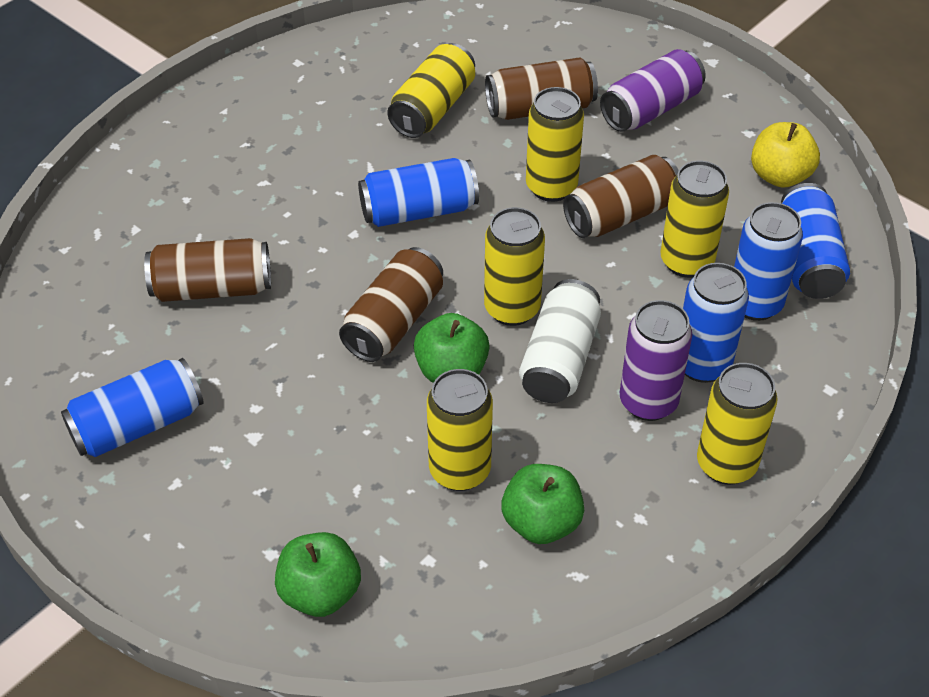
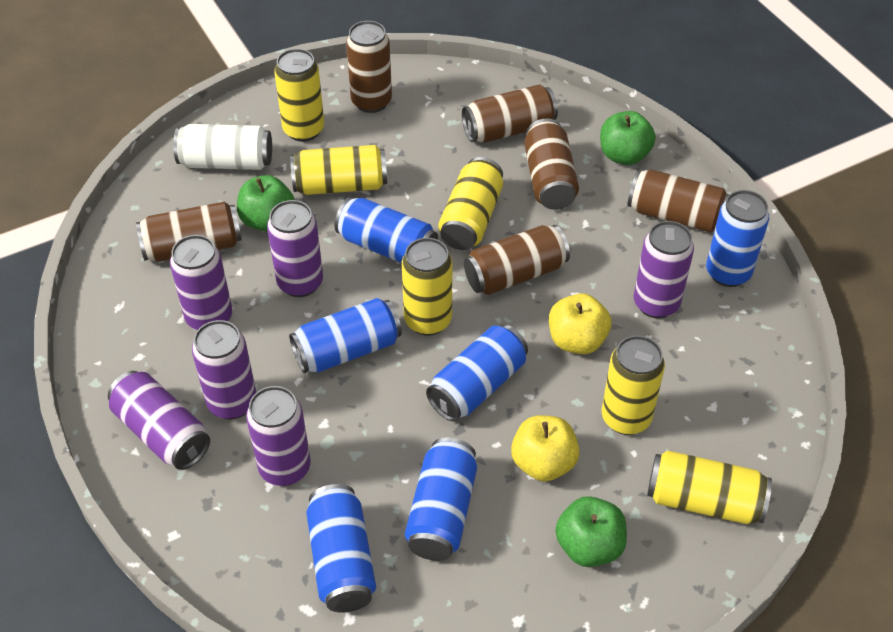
blue can: [61,358,204,457] [358,158,479,227] [683,263,749,383] [734,202,803,321] [781,183,850,299] = 5 -> [289,298,402,373] [306,484,376,613] [334,197,438,263] [405,437,477,561] [426,324,528,422] [706,190,769,287] = 6
brown can: [144,238,271,302] [339,247,443,362] [485,57,598,120] [563,155,679,238] = 4 -> [136,202,242,262] [346,21,392,113] [462,85,558,143] [464,225,570,295] [524,119,579,210] [627,169,729,233] = 6
purple can: [600,49,706,132] [620,300,692,421] = 2 -> [108,371,210,470] [170,235,232,330] [192,320,256,419] [246,386,311,486] [267,200,323,297] [634,221,694,318] = 6
yellow apple: [751,122,820,188] = 1 -> [511,415,580,481] [549,293,612,354] = 2

